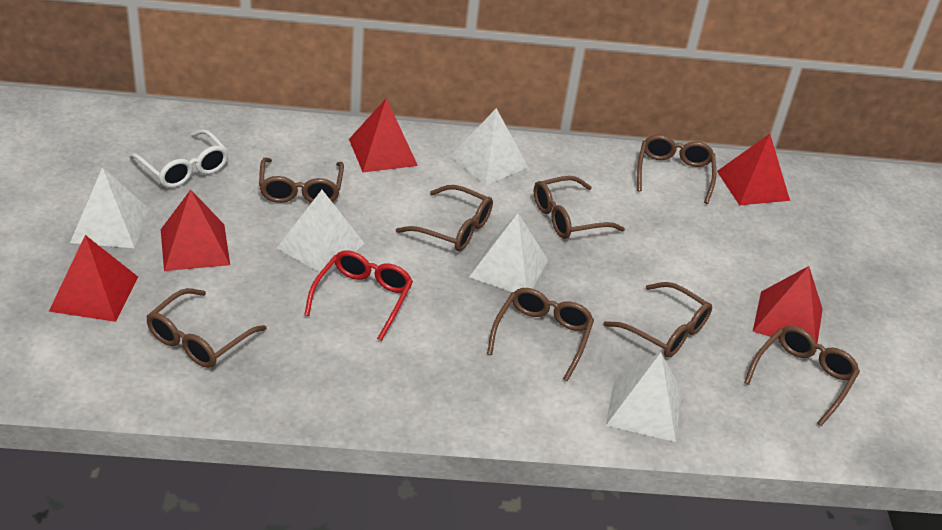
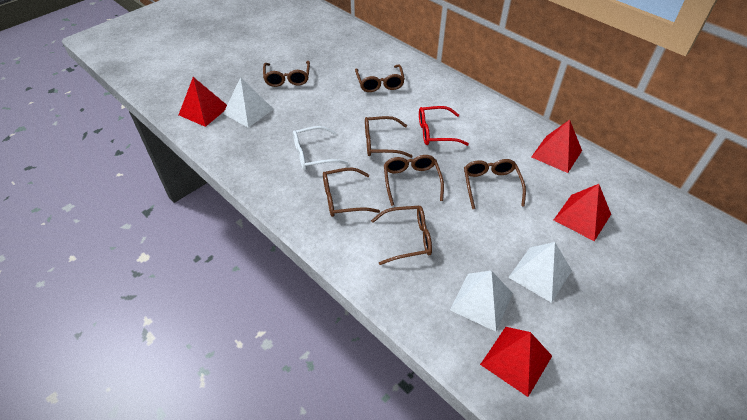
brown glasses: [146,288,267,368] [259,158,344,203] [396,185,493,252] [487,288,594,381] [534,176,625,239] [604,282,712,358] [637,135,716,204] [744,326,860,426] = 8 -> [263,61,310,87] [323,168,380,217] [355,65,405,92] [365,116,412,158] [371,206,432,265] [384,155,444,206] [464,159,526,209] = 7
red pyramid: [49,235,138,322] [161,190,230,271] [349,98,418,172] [717,134,790,205] [753,266,823,344] = 5 -> [179,77,227,127] [480,327,552,397] [531,120,582,173] [554,184,611,241] = 4
white pyramid: [70,167,149,248] [277,190,365,276] [450,108,528,186] [469,213,548,292] [606,352,682,442] = 5 -> [223,77,273,128] [450,271,513,332] [508,242,572,303] = 3

